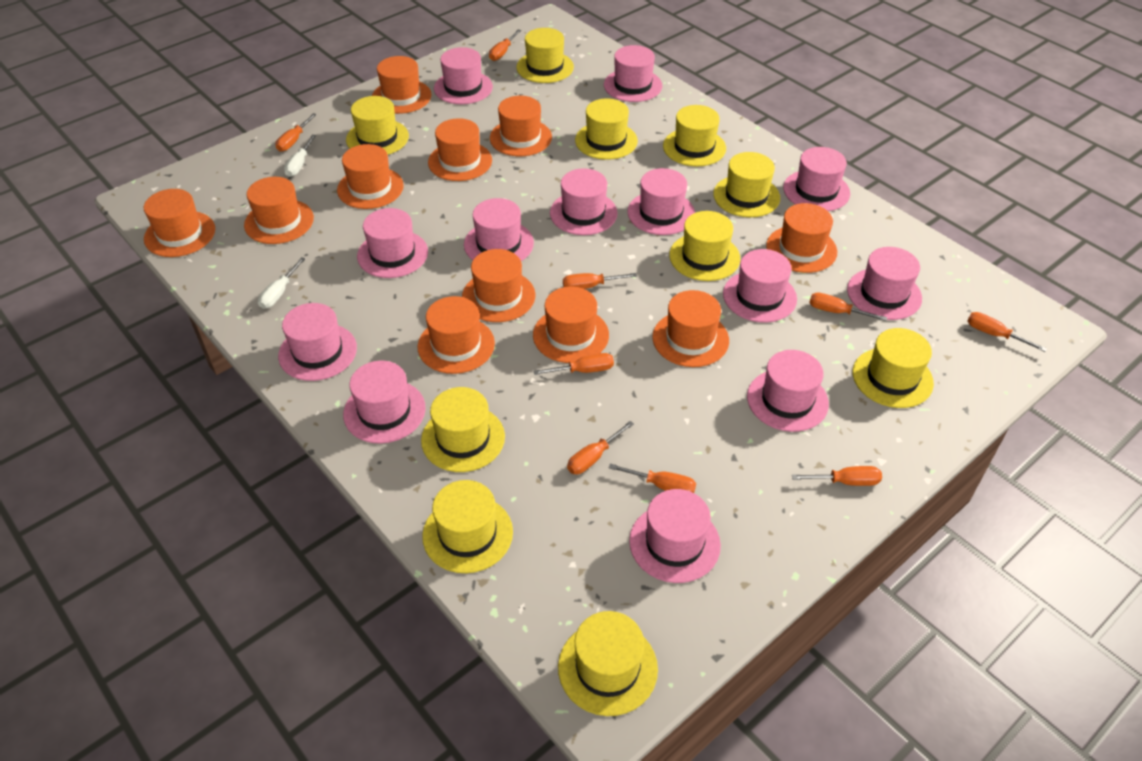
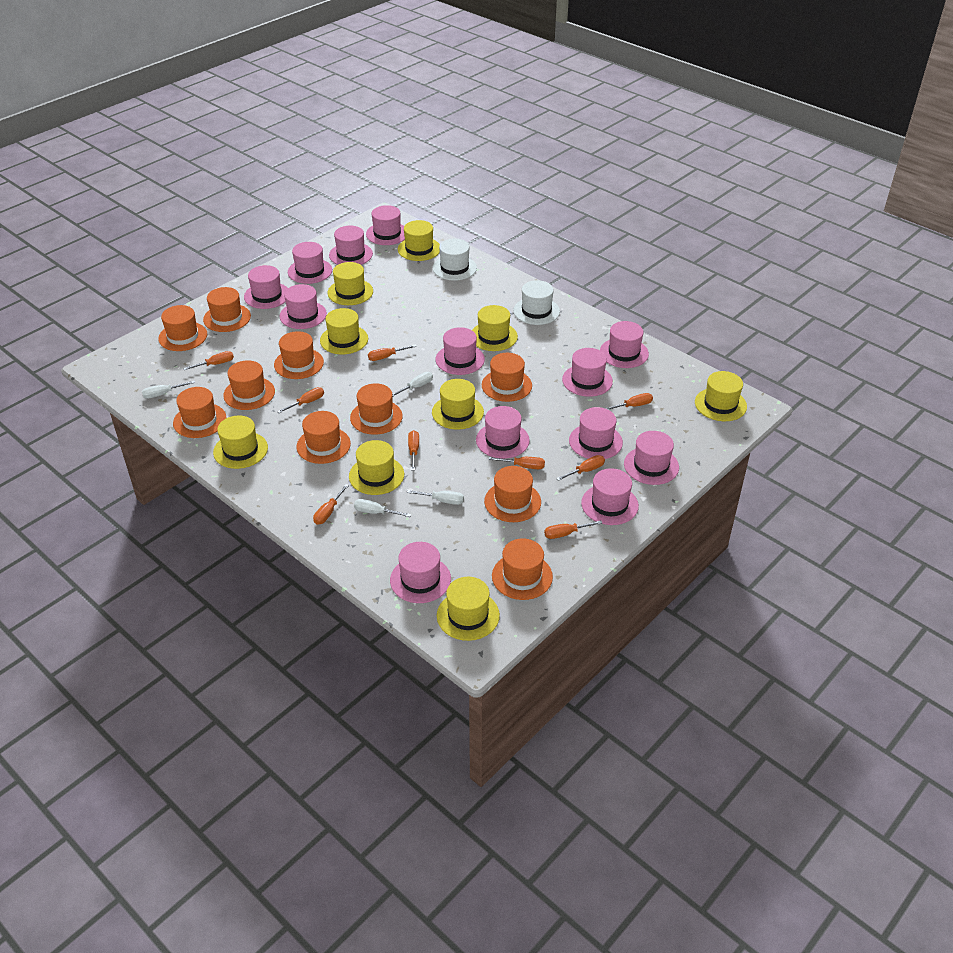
orange hat: [144,189,215,257] [244,177,314,244] [337,144,404,209] [372,56,432,114] [418,296,495,374] [428,118,492,181] [462,249,535,322] [490,96,552,156] [533,287,609,363] [652,290,729,367] [766,203,837,273] = 11 -> [158,305,207,351] [173,387,226,438] [203,287,251,332] [223,360,275,410] [274,331,324,379] [296,411,351,464] [350,383,403,435] [482,353,532,402] [484,466,541,522] [492,539,553,600] = 10
white hat: none = 0 -> [433,239,477,281] [513,280,560,325] = 2
white screwdriver: [257,257,305,309] [284,135,316,177] = 2 -> [142,381,195,399] [354,499,411,517] [392,372,433,397] [407,490,464,505] = 4
yellow hat: [346,96,409,155] [421,387,505,472] [422,480,513,573] [516,28,574,83] [558,611,658,716] [575,98,638,160] [663,105,726,166] [669,211,740,281] [713,152,780,217] [853,328,934,408] = 10 -> [213,415,268,469] [320,308,368,354] [327,262,373,305] [349,440,404,495] [398,220,440,261] [432,379,484,430] [437,577,500,641] [472,305,518,351] [695,371,747,421] = 9

